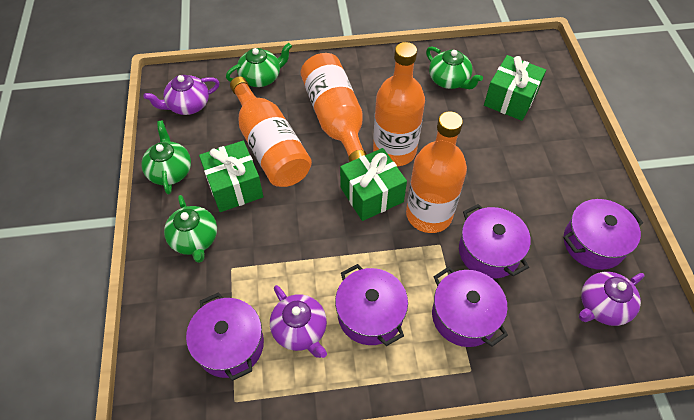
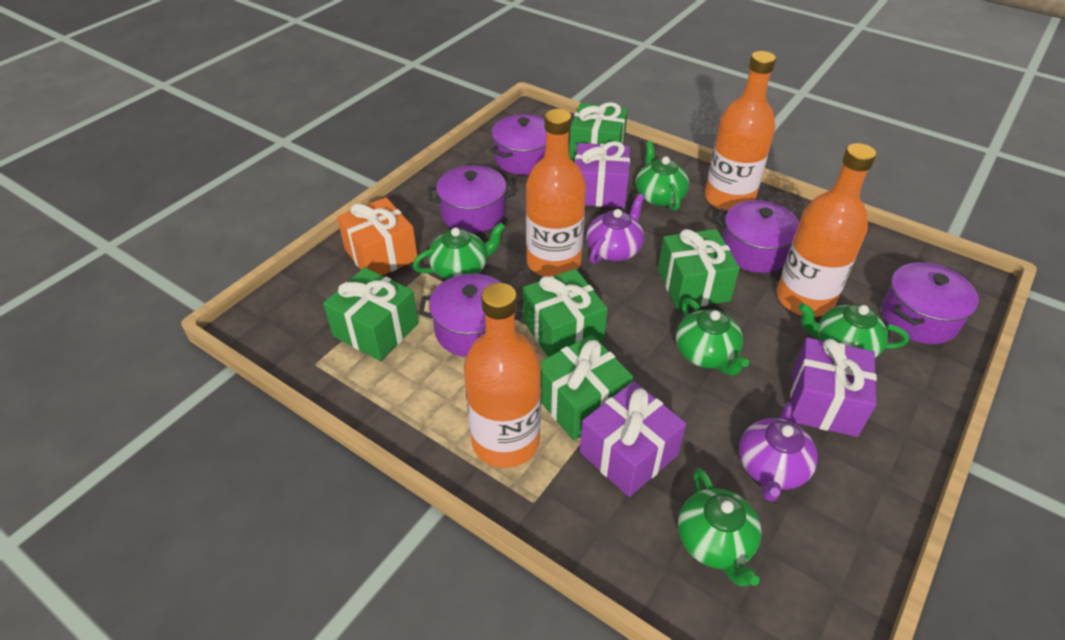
green gift: [199,141,263,212] [340,148,407,221] [484,55,546,121] = 3 -> [323,267,419,361] [523,269,608,357] [540,335,633,440] [569,102,628,160] [658,229,740,310] = 5
green teapot: [141,121,191,194] [164,195,217,263] [226,43,292,87] [426,46,483,89] = 4 -> [413,223,505,280] [636,141,689,211] [676,298,749,376] [678,468,762,587] [798,303,909,358] = 5
orange gift: none = 0 -> [337,197,418,275] = 1
purple gift: none = 0 -> [575,141,630,208] [580,381,686,497] [789,338,877,437] = 3
purple teapot: [144,75,220,115] [270,285,327,358] [579,272,645,326] = 3 -> [586,194,645,264] [739,403,818,501] = 2

